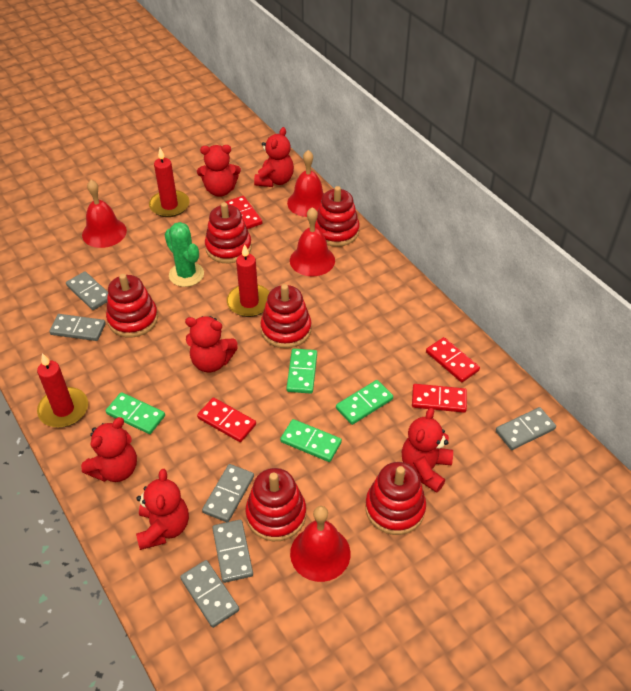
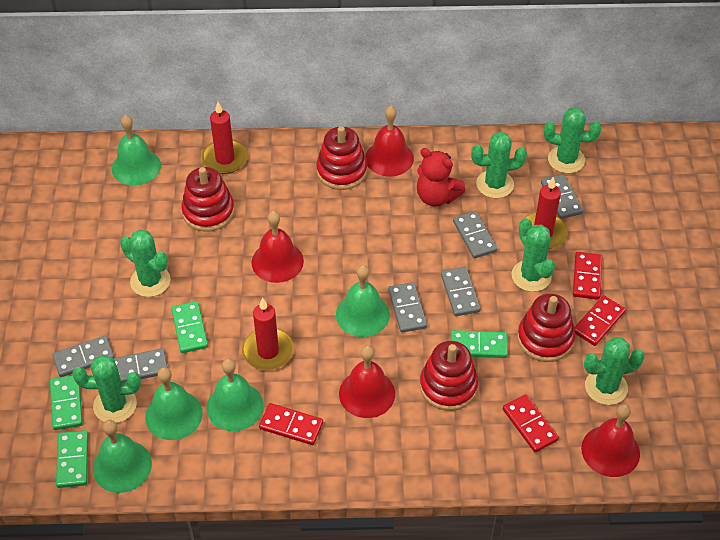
green bell: none = 0 -> [93,420,152,493] [112,115,161,186] [145,367,203,440] [207,358,263,431] [336,265,390,337] = 5
green cactus: [164,222,204,287] = 1 -> [72,355,141,423] [120,230,171,297] [471,132,527,198] [511,218,555,292] [544,107,602,173] [584,337,645,405] = 6
red stacking toy: [106,274,158,337] [205,202,252,263] [245,468,306,541] [261,284,311,348] [315,186,360,247] [365,462,426,535] = 6 -> [181,167,235,232] [316,126,367,190] [420,341,478,411] [517,293,575,362] = 4
red teddy bear: [81,417,137,482] [136,469,189,550] [185,316,238,372] [197,145,241,197] [254,127,294,187] [402,408,453,493] = 6 -> [417,148,466,206] = 1

